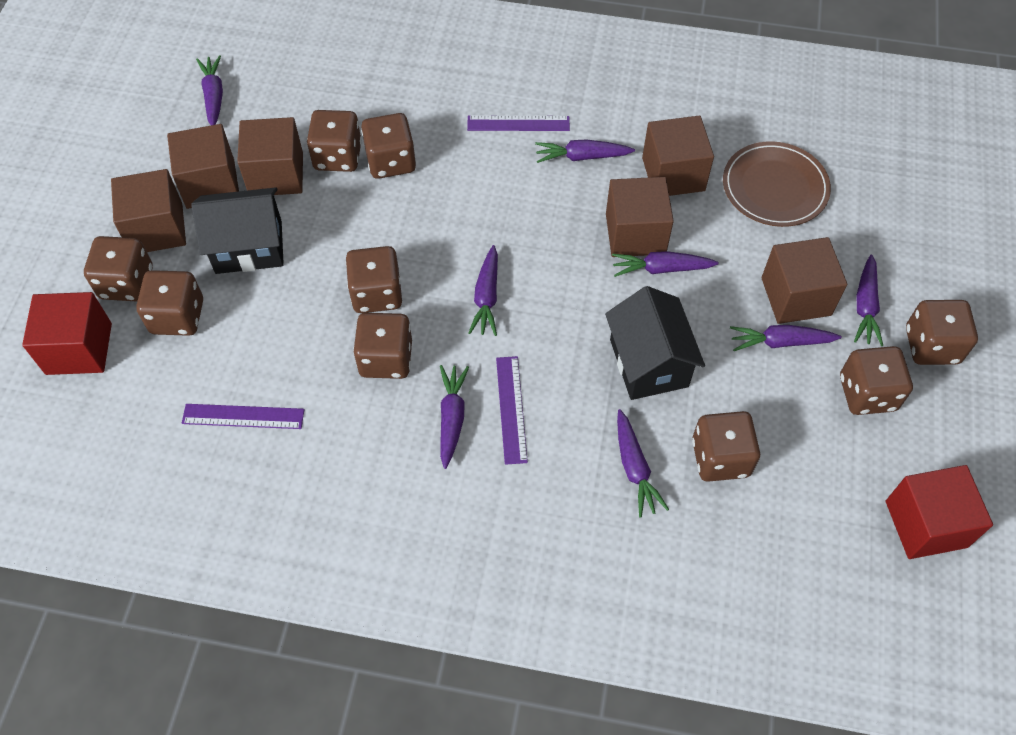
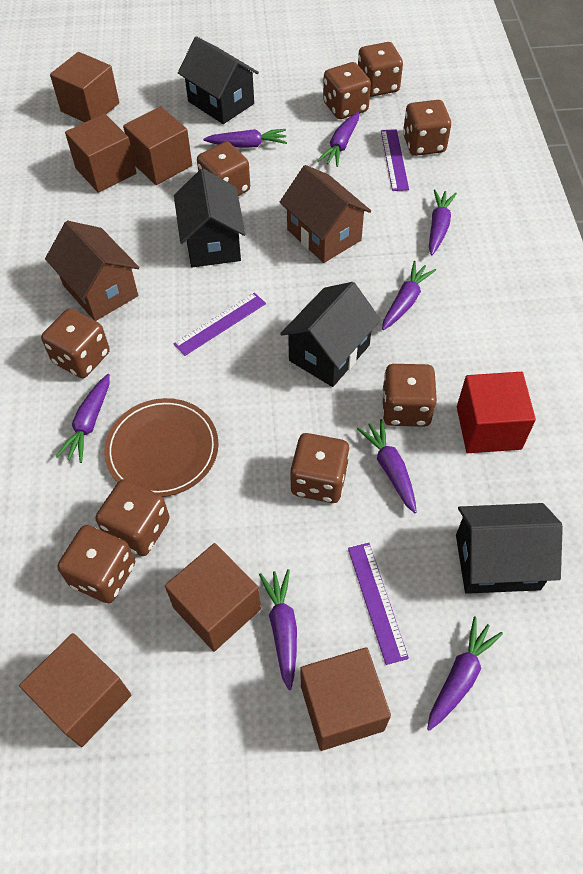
black house: [191,187,284,274] [605,286,705,400] = 2 -> [174,168,246,267] [178,36,259,124] [280,282,381,387] [456,503,563,594] = 4
brown house: none = 0 -> [45,221,139,321] [280,165,371,263] = 2
red cube: [22,292,112,375] [886,465,993,559] = 2 -> [457,372,536,453] = 1

